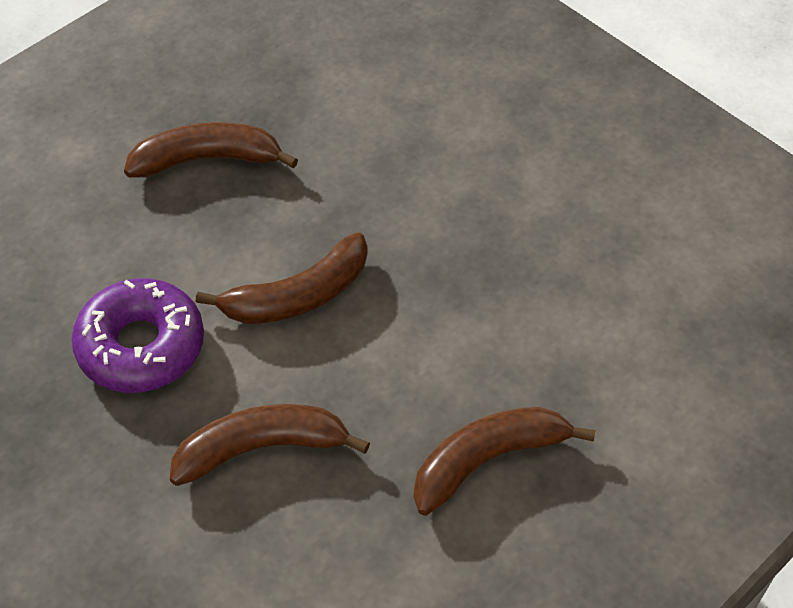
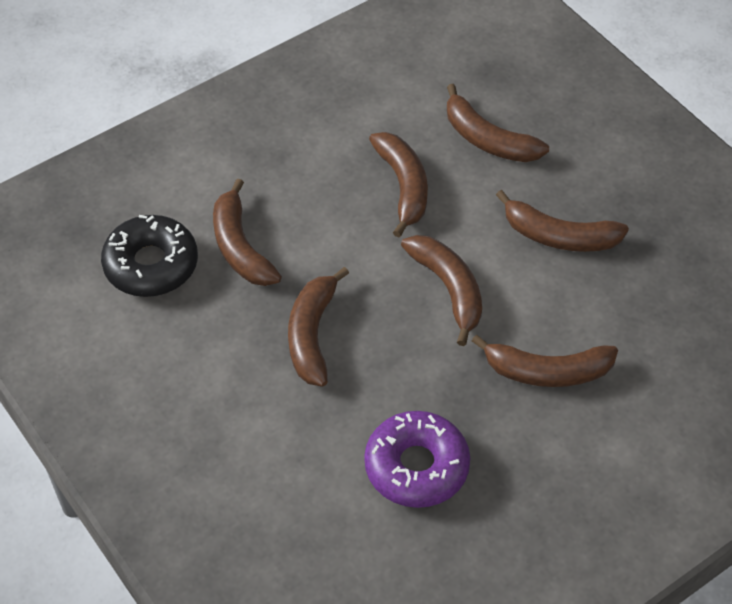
black donut: none = 0 -> [101,215,198,297] = 1
brown banana: [124,122,298,178] [170,404,370,486] [196,232,368,324] [414,407,596,516] = 4 -> [213,178,282,286] [288,267,349,387] [369,132,428,237] [401,235,482,346] [447,84,549,162] [472,335,618,387] [496,190,629,252] = 7

